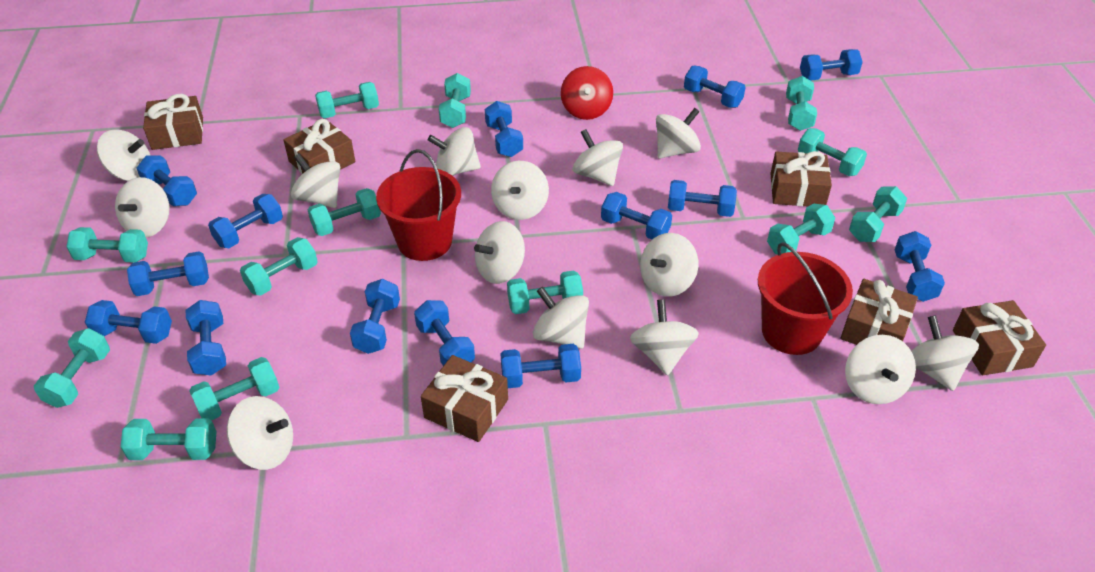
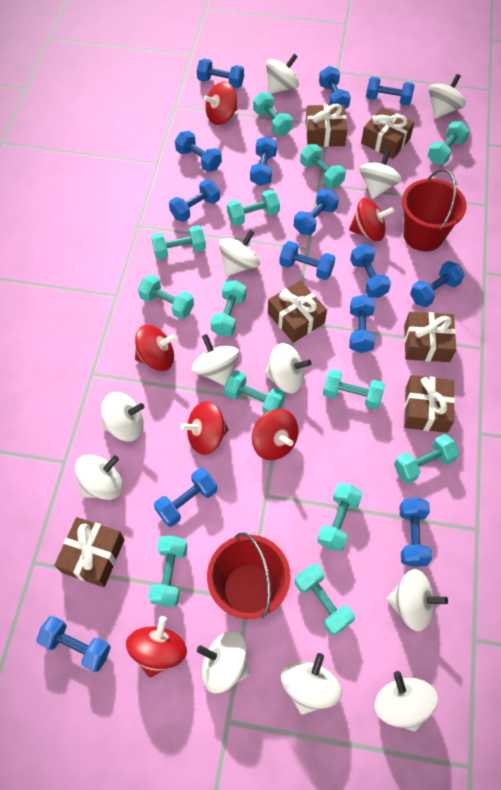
red spinning top: [561,66,613,120] = 1 -> [126,616,187,678] [135,325,176,371] [180,401,229,455] [203,82,237,125] [252,409,299,460] [349,198,394,241] = 6
white spinning top: [97,130,151,181] [115,177,169,237] [227,396,293,470] [291,154,340,208] [428,127,481,176] [474,221,525,284] [491,161,549,220] [533,287,589,349] [573,129,623,186] [630,299,699,375] [640,233,698,297] [656,108,701,158] [845,335,916,404] [911,315,979,391] = 14 -> [75,455,123,500] [101,392,145,441] [192,334,239,386] [197,631,250,693] [219,230,260,276] [264,343,311,393] [266,54,299,94] [281,653,342,715] [359,150,402,199] [374,671,438,732] [386,569,448,631] [428,74,466,119] = 12

